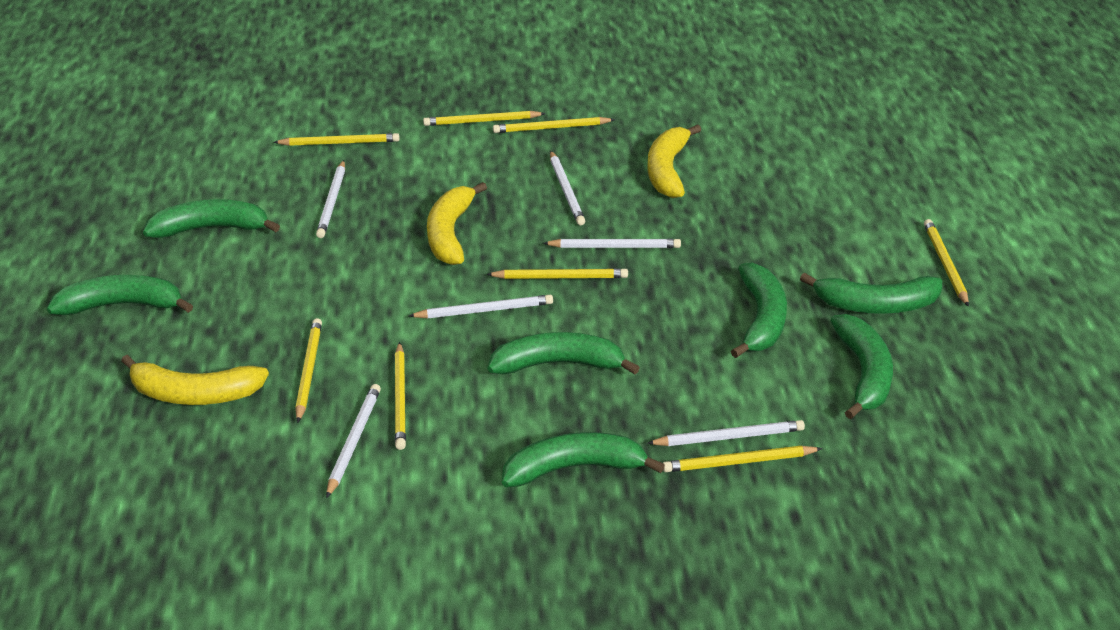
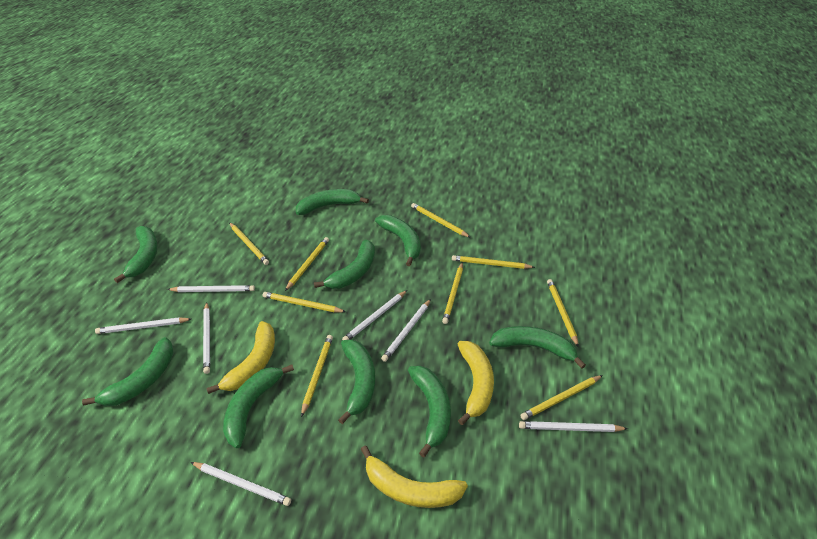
green banana: [47,275,193,315] [143,199,280,238] [488,332,640,374] [502,432,665,487] [731,263,787,358] [800,273,942,314] [830,314,893,419] = 7 -> [82,337,174,406] [114,226,158,283] [223,364,294,448] [296,189,369,215] [314,239,375,289] [338,340,375,424] [375,215,421,266] [408,366,451,458] [489,326,586,369] = 9
white pencil: [316,160,345,238] [326,384,381,498] [409,295,553,318] [543,239,681,248] [550,151,585,225] [647,420,805,446] = 6 -> [95,317,191,334] [167,285,255,292] [191,462,291,506] [203,302,210,374] [342,290,407,340] [381,299,431,362] [519,421,628,432] = 7
yellow pencil: [273,133,400,146] [295,318,322,423] [395,342,406,450] [423,111,546,126] [486,268,628,279] [493,117,615,133] [663,446,823,472] [924,219,969,307] = 8 -> [229,222,269,265] [263,292,346,312] [285,237,329,291] [301,335,333,417] [411,203,471,238] [442,262,463,324] [452,255,535,269] [520,375,603,420] [547,279,579,347] = 9

